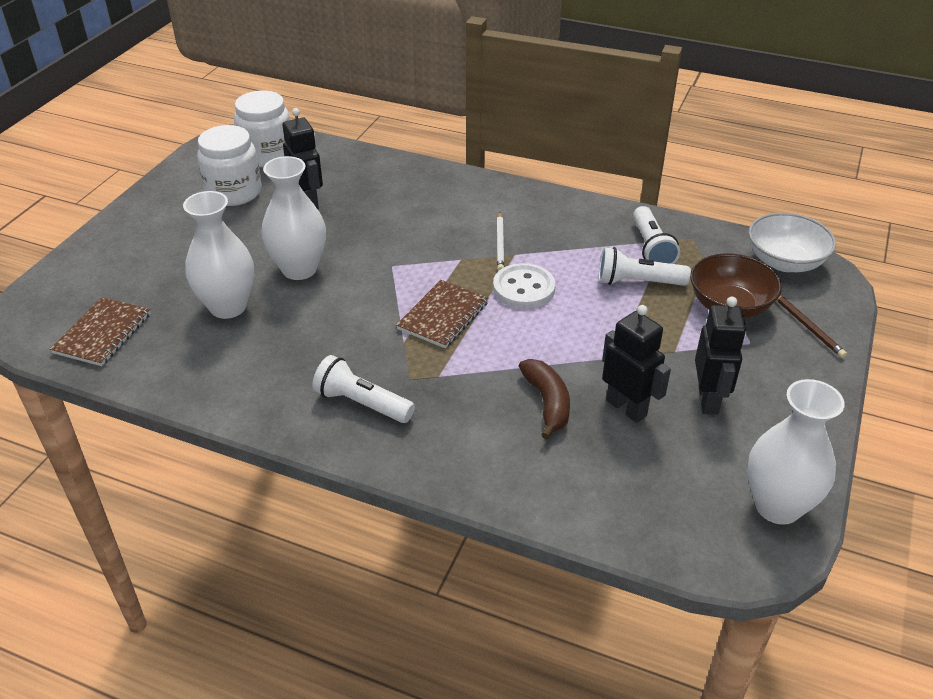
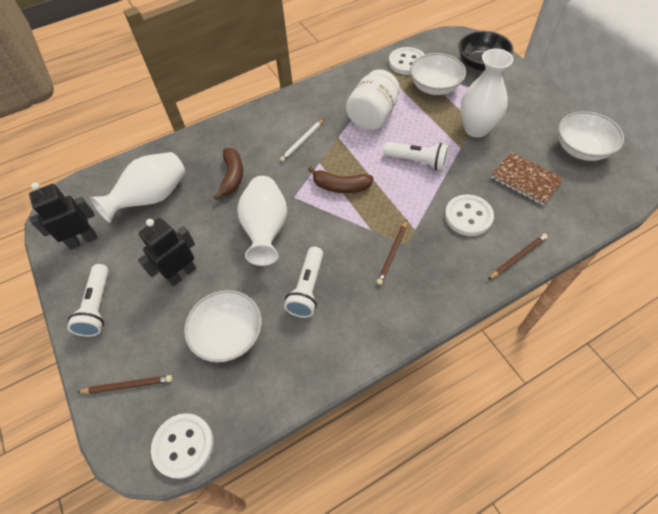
black bowl: none = 0 -> [458,31,513,71] = 1
black robot: [282,108,323,209] [602,305,671,423] [695,297,746,415] = 3 -> [29,182,97,250] [138,218,196,286] = 2
brown banana: [519,359,570,439] = 1 -> [214,148,243,200] [308,167,374,193] = 2
brown bowl: [690,253,782,318] = 1 -> none = 0
brown notebook: [50,297,151,366] [396,280,488,348] = 2 -> [491,152,564,206] = 1
brown pencil: [777,295,847,358] = 1 -> [78,375,172,394] [377,220,407,285] [488,233,548,280] = 3
white bowl: [749,213,836,272] = 1 -> [184,290,262,362] [410,53,466,95] [558,111,624,161] = 3
white button: [493,263,555,309] = 1 -> [151,413,214,479] [389,47,425,75] [445,194,494,236] = 3
white jar: [197,125,262,206] [234,91,290,167] = 2 -> [346,69,400,130] = 1

